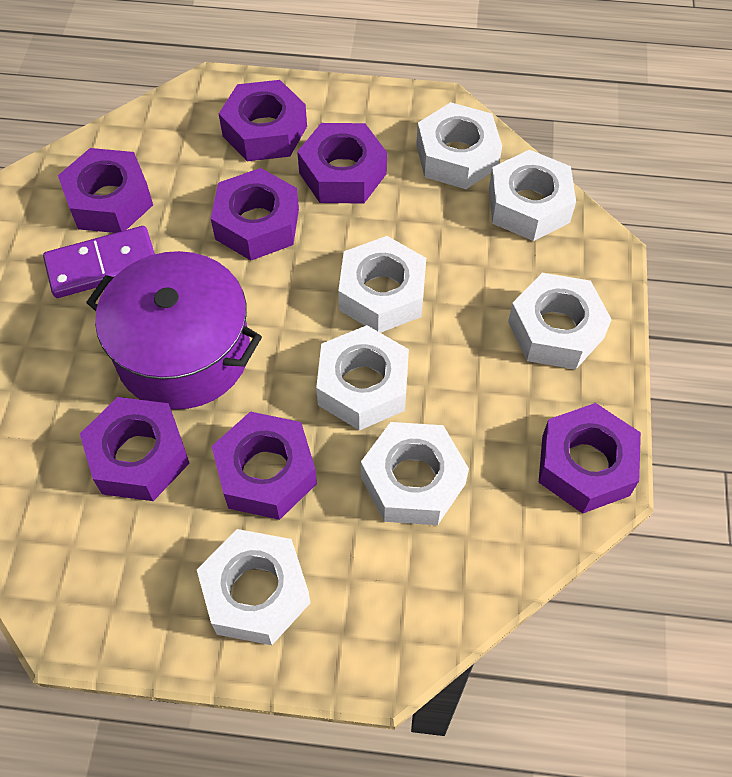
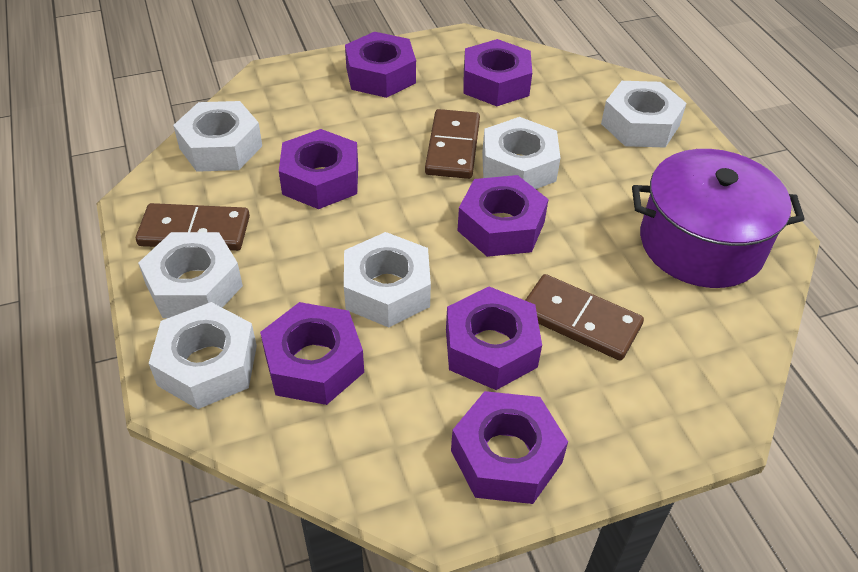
brown domino: none = 0 -> [136,203,250,251] [425,109,480,179] [525,274,644,361] = 3
purple domino: [43,226,155,298] = 1 -> none = 0
white nut: [197,529,310,645] [316,325,409,430] [338,236,426,333] [361,422,469,525] [416,102,502,189] [489,150,576,241] [508,273,612,370] = 7 -> [138,232,243,318] [149,302,257,409] [173,101,262,172] [344,232,431,328] [482,117,560,189] [601,81,686,148] = 6

